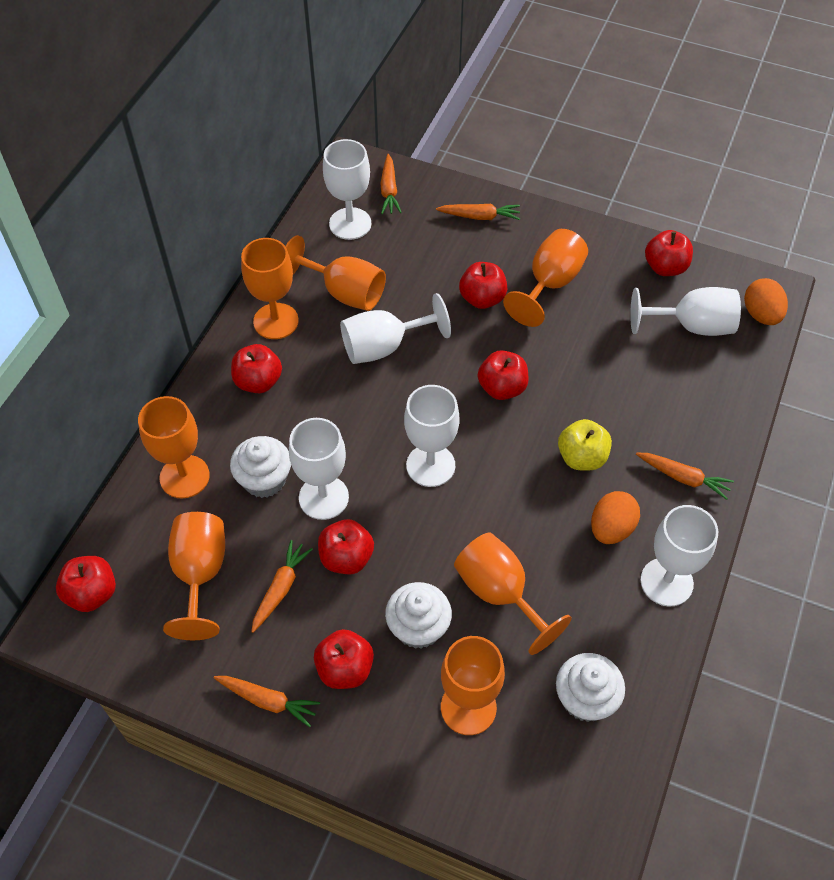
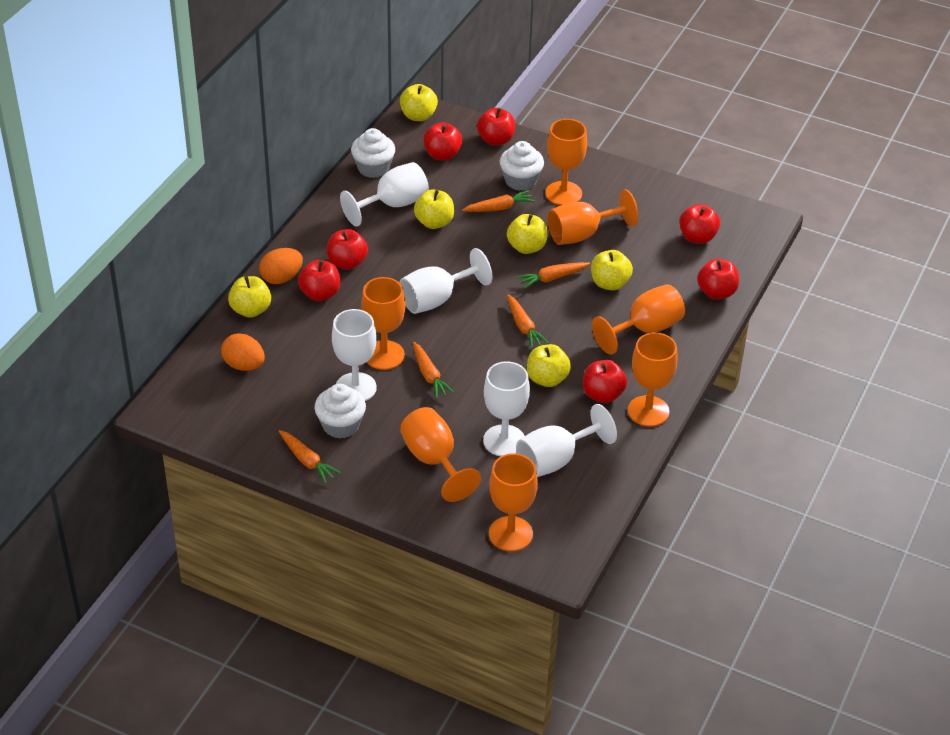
white goblet: [289,418,349,520] [323,139,371,240] [340,293,451,364] [404,385,460,487] [630,287,741,336] [640,505,718,606] = 6 -> [332,309,377,401] [340,162,429,227] [399,248,493,314] [483,361,530,456] [516,404,617,477] = 5
yellow apple: [558,419,612,470] = 1 -> [228,276,271,317] [400,84,438,121] [414,189,454,229] [507,214,547,254] [527,344,571,387] [591,250,633,290] = 6

